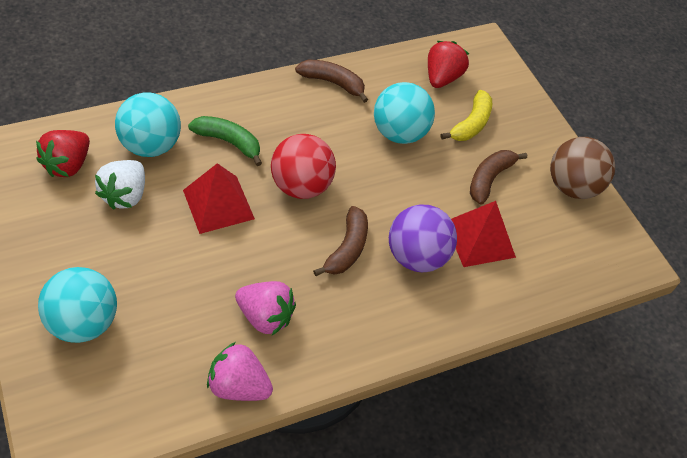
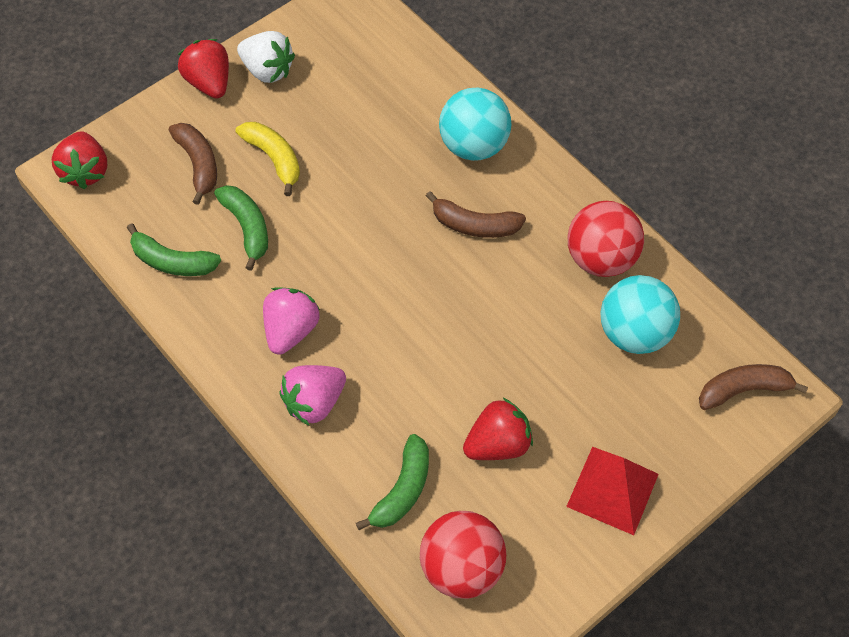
brown ball: [550,137,615,199] = 1 -> none = 0
green banana: [188,116,262,166] = 1 -> [127,223,221,276] [214,185,268,271] [356,434,429,530] = 3
purple ball: [389,204,457,272] = 1 -> none = 0
red ball: [271,134,336,199] = 1 -> [420,511,506,599] [568,201,644,277] = 2
red pyramid: [183,163,255,234] [451,201,516,267] = 2 -> [566,447,659,535] = 1
red strawberry: [36,130,90,177] [428,41,469,88] = 2 -> [52,131,107,189] [178,39,229,99] [463,398,533,460] = 3
turquoise ball: [38,267,117,343] [115,92,181,157] [374,82,435,144] = 3 -> [439,87,512,161] [600,275,680,354] = 2

